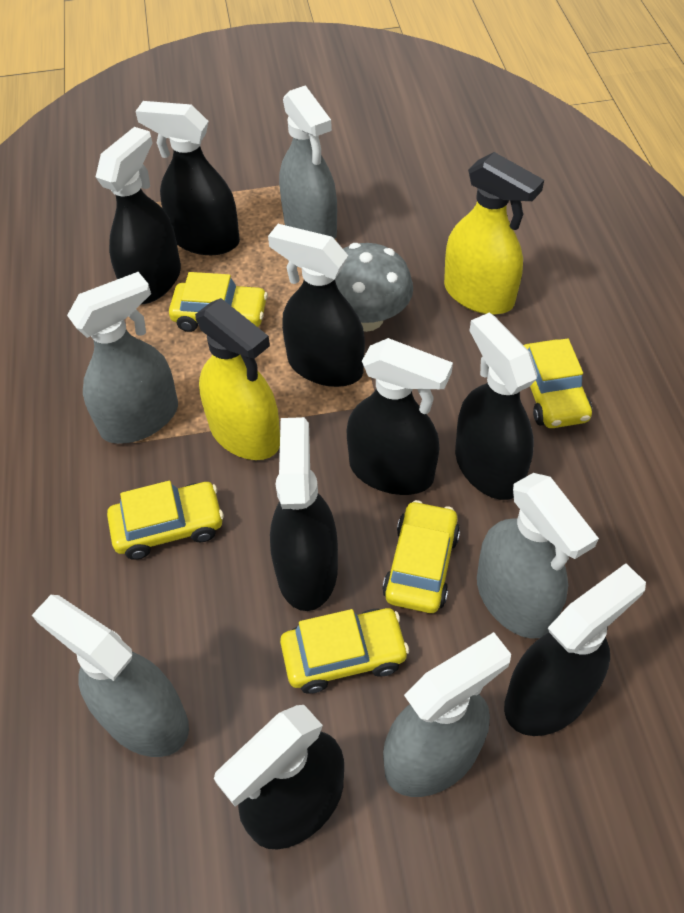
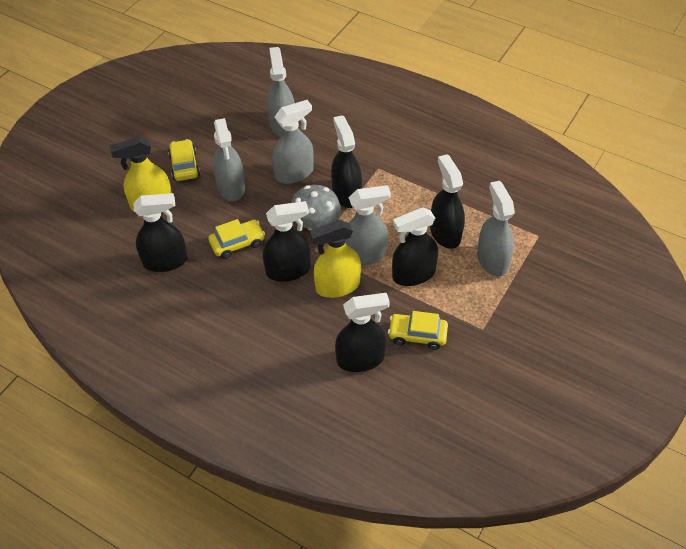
black spray bottle: [96,127,181,304] [135,101,240,255] [214,705,344,850] [268,224,365,387] [270,417,338,611] [346,338,453,495] [455,312,537,500] [504,563,646,736] = 8 -> [133,193,188,272] [263,201,311,282] [331,115,362,208] [335,293,390,372] [392,207,438,286] [430,154,465,249] = 6
yellow car: [107,481,224,560] [169,272,268,332] [280,608,409,693] [382,500,460,613] [523,338,592,428] = 5 -> [168,139,200,181] [208,219,265,259] [388,311,448,350] = 3

